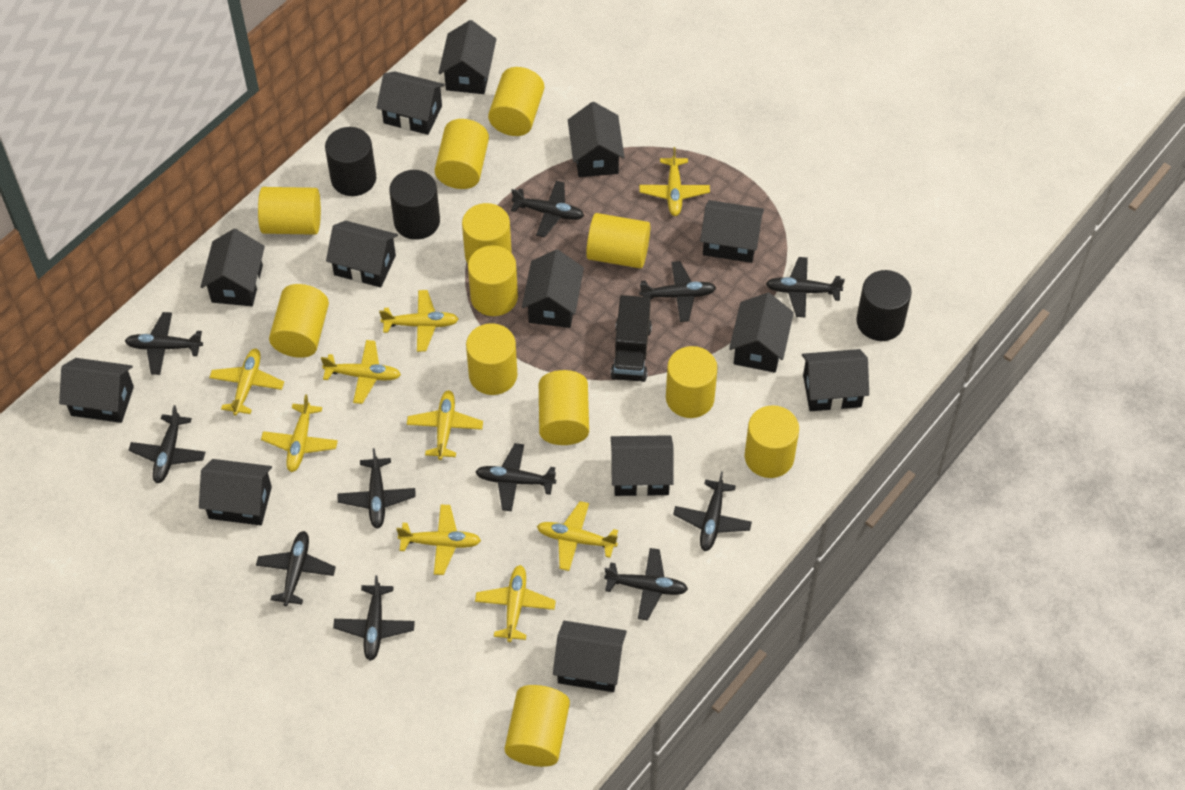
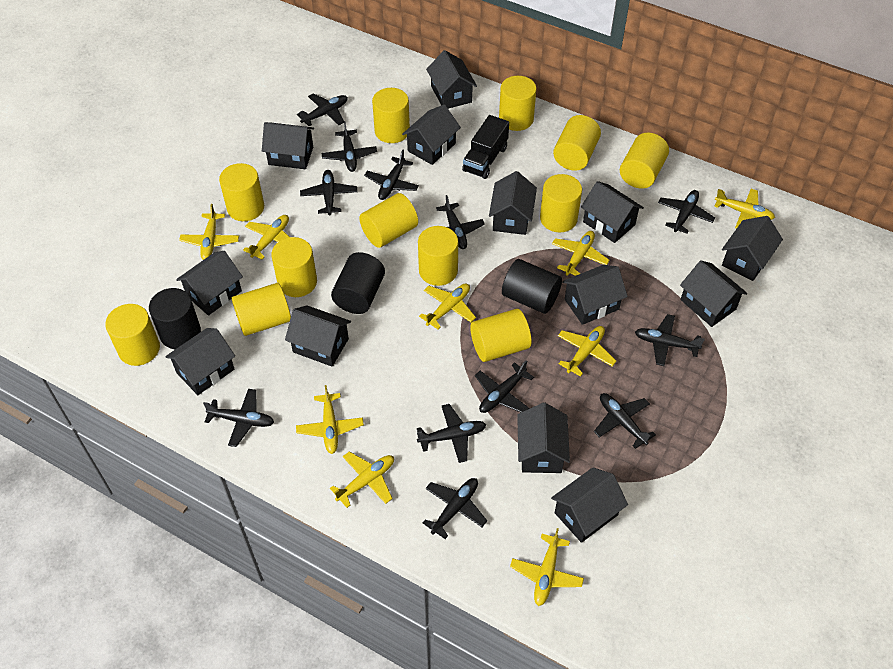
black plane: [125,312,203,375] [129,405,206,483] [256,531,336,606] [333,575,415,661] [338,448,416,529] [475,443,556,511] [511,181,584,238] [604,548,688,621] [639,261,716,322] [673,472,752,551] [766,257,845,317] = 11 -> [203,389,274,447] [297,93,347,126] [300,170,357,216] [321,121,377,172] [364,150,419,200] [417,404,486,463] [423,478,487,539] [436,195,485,249] [475,360,534,413] [594,393,656,449] [635,314,705,366] [658,190,715,234] = 12

